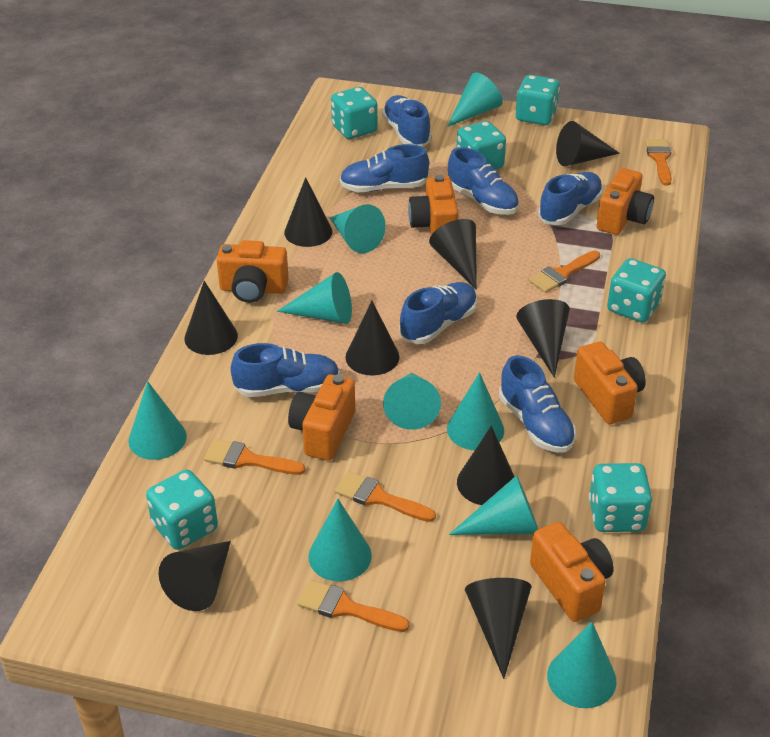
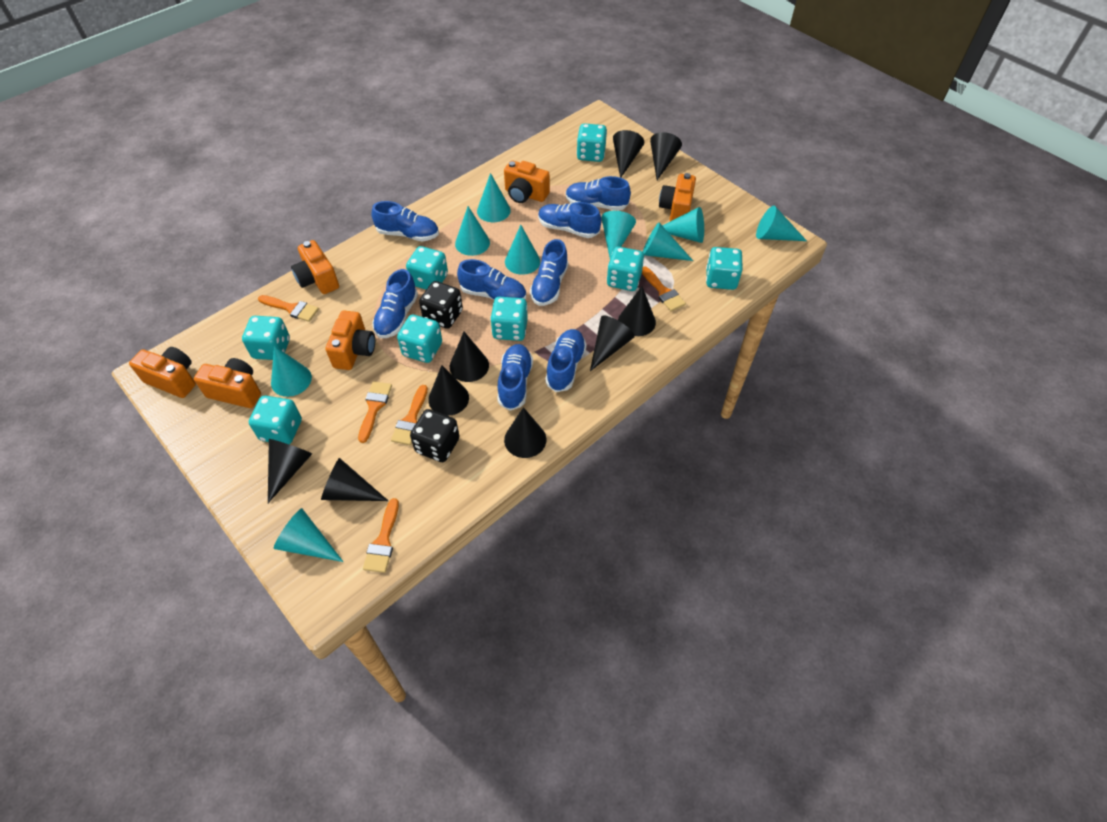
black dice: none = 0 -> [410,409,459,462] [419,281,463,329] = 2
blue shoe: [231,343,340,397] [340,144,429,192] [382,95,432,147] [399,282,477,344] [448,147,519,215] [499,355,576,453] [538,172,603,225] = 7 -> [371,201,439,241] [372,269,418,338] [457,259,526,300] [497,344,533,411] [530,239,568,306] [538,202,601,238] [545,329,587,392] [566,176,631,211] = 8
turquoise dice: [146,469,218,550] [331,87,378,139] [457,121,506,170] [516,75,560,125] [589,463,652,532] [607,258,666,323] = 6 -> [242,316,290,360] [249,396,302,444] [397,315,442,363] [406,246,448,290] [490,297,528,341] [577,123,607,162] [607,247,644,291] [706,247,743,290] = 8

